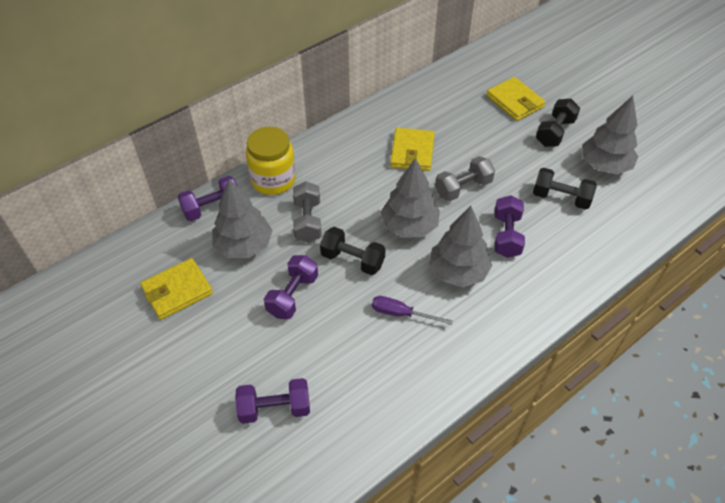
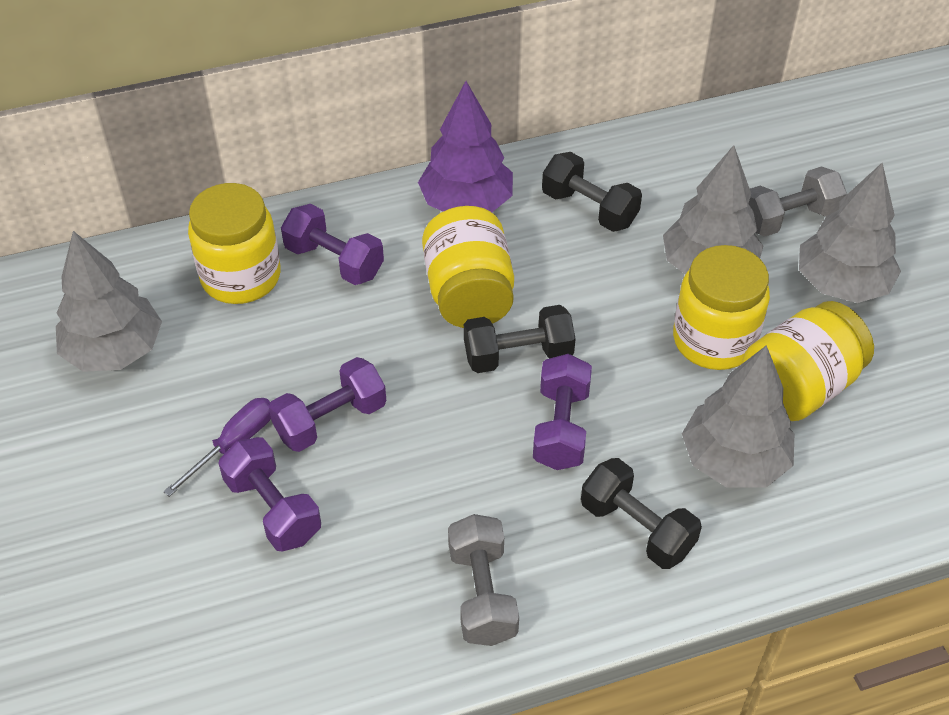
purple tree: none = 0 -> [418,81,513,212] = 1
yellow jar: [246,127,296,195] = 1 -> [188,183,281,304] [422,206,514,328] [673,245,770,370] [743,301,874,421] = 4
yellow wallet: [140,258,213,320] [390,128,435,171] [486,77,545,121] = 3 -> none = 0

